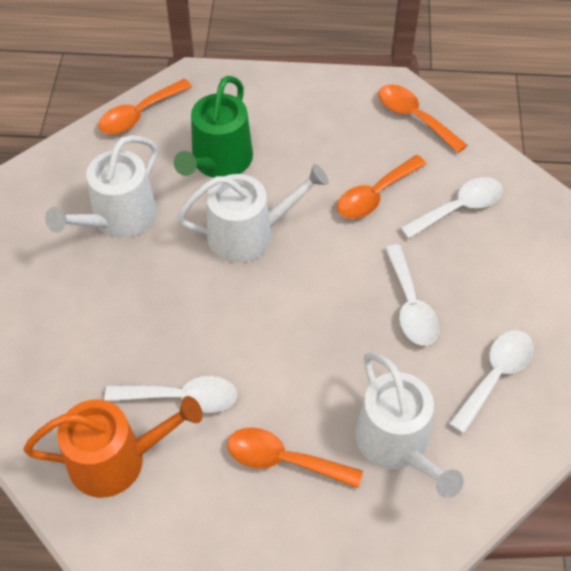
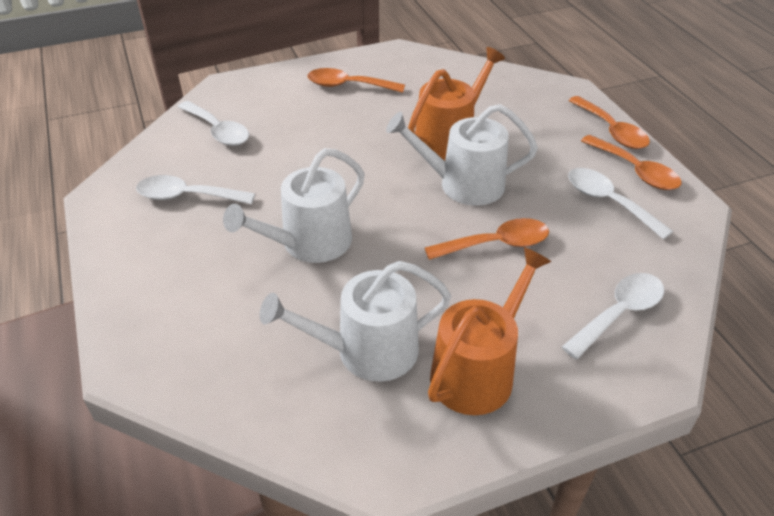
green watering can: [174,76,253,178] = 1 -> none = 0
orange watering can: [24,396,203,498] = 1 -> [408,47,505,161] [428,247,551,415] = 2

